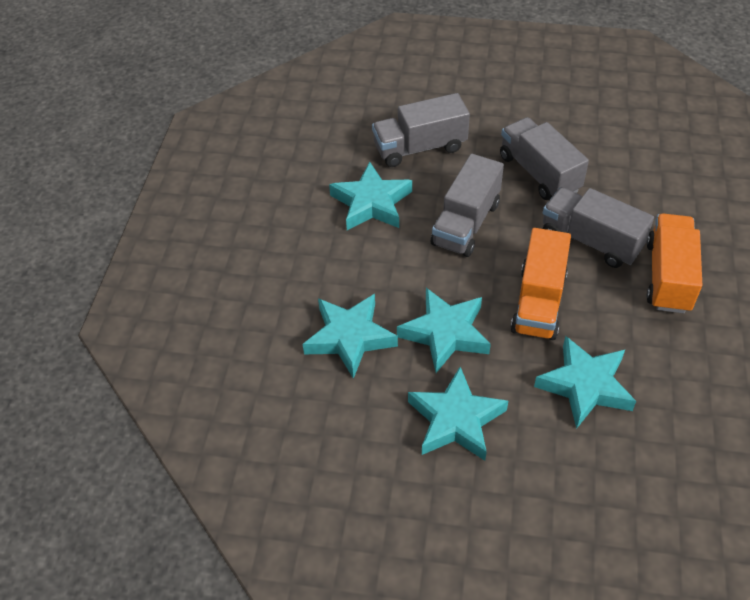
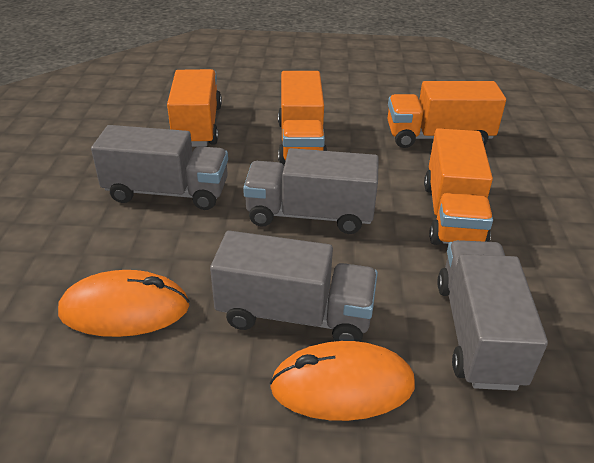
orange mouse: none = 0 -> [58,270,189,337] [270,341,415,421] = 2
orange truck: [511,228,571,340] [647,213,703,313] = 2 -> [167,69,222,147] [278,71,328,165] [387,81,506,148] [424,128,493,245] = 4
turquoise star: [303,294,398,379] [329,162,412,230] [397,288,491,373] [408,367,508,461] [534,336,636,429] = 5 -> none = 0

